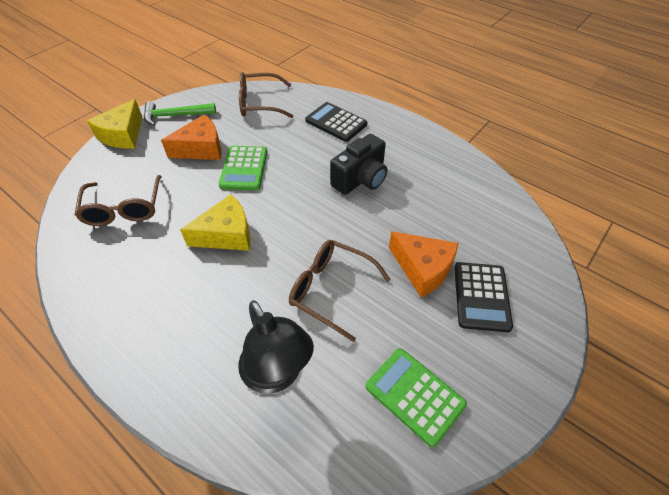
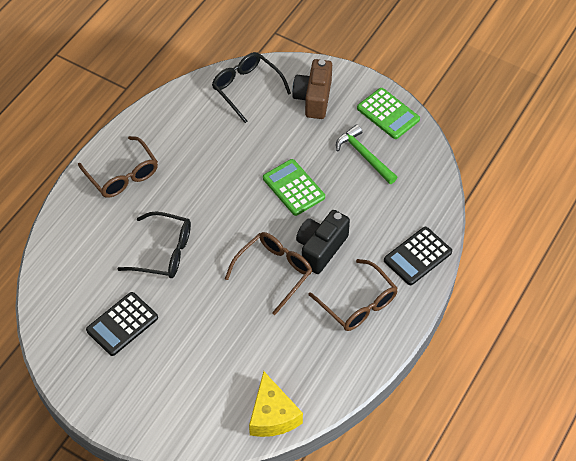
black glasses: none = 0 -> [118,211,191,278] [212,52,291,123] = 2
black lamp: [238,300,314,394] = 1 -> none = 0
brown camera: none = 0 -> [292,59,332,119] = 1
orange cheese: [161,114,222,160] [389,231,458,298] = 2 -> none = 0
yellow cheese: [87,99,142,149] [180,194,251,251] = 2 -> [249,371,303,437] = 1

